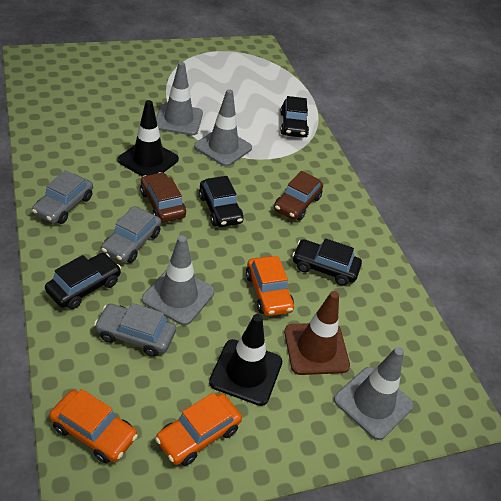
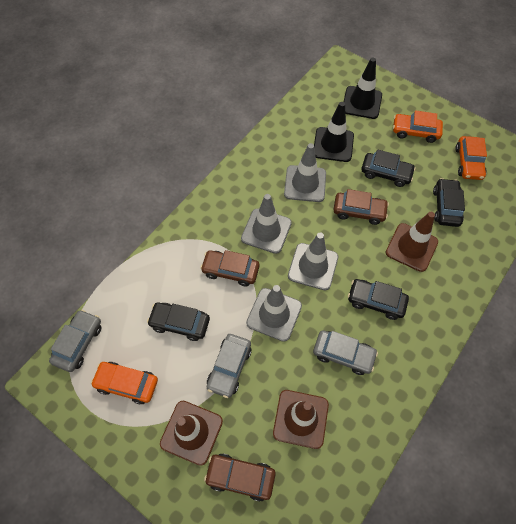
brown car: [140,172,186,223] [274,171,323,221] = 2 -> [200,250,259,287] [204,453,276,502] [334,189,389,225] = 3
brown traffic cone: [284,291,350,375] = 1 -> [160,401,223,466] [273,390,329,449] [386,212,438,272] = 3

